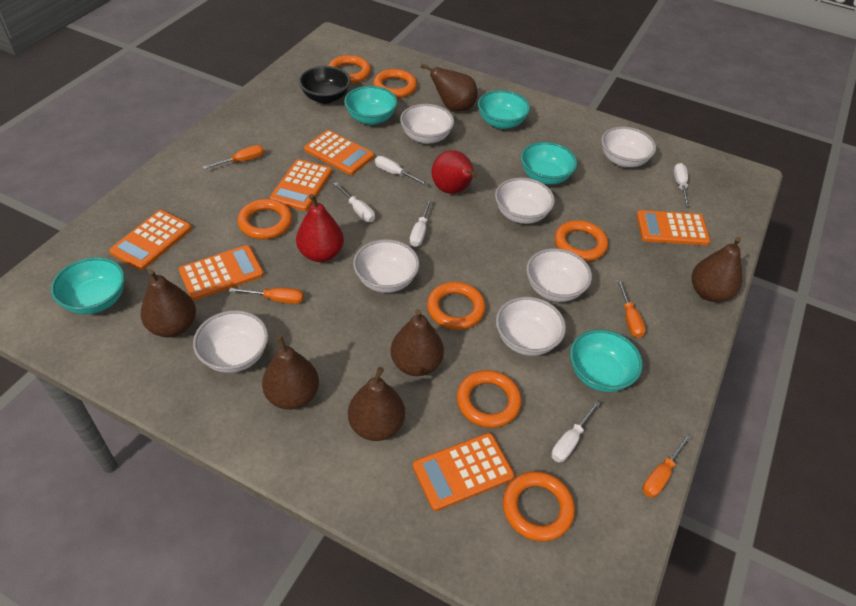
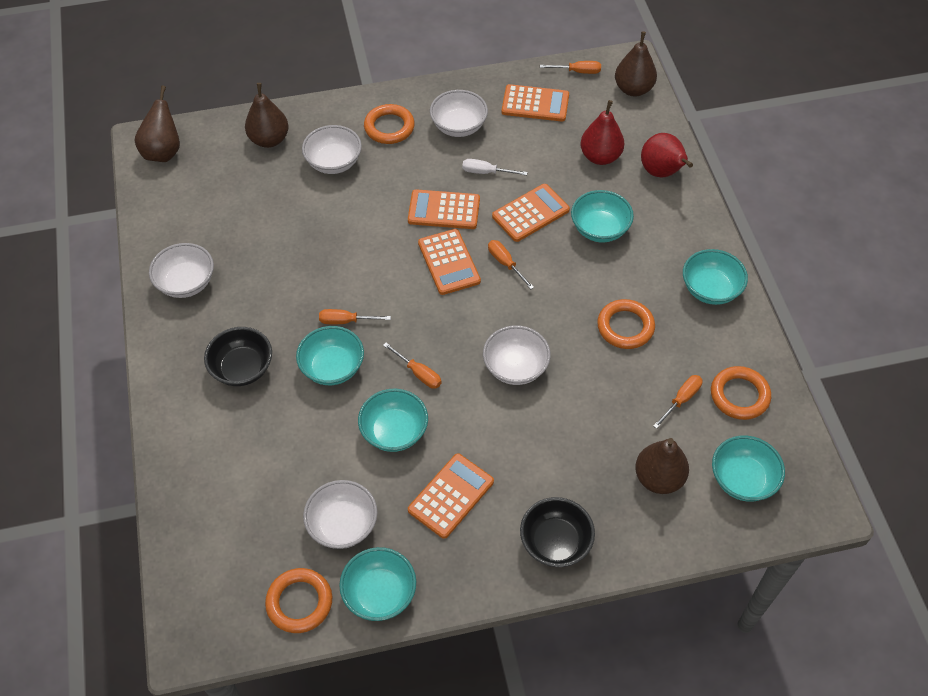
black bowl: [299,66,351,104] = 1 -> [204,327,272,386] [520,497,595,567] = 2
brown pear: [141,269,196,337] [262,335,319,410] [348,367,405,441] [391,309,444,376] [421,64,478,112] [692,237,742,302] = 6 -> [135,86,180,162] [245,83,289,148] [615,31,657,96] [635,438,689,494] = 4
orange calculator: [109,210,192,270] [179,245,264,300] [269,159,332,211] [304,130,374,175] [413,433,515,511] [636,210,710,245] = 6 -> [408,189,480,229] [408,453,494,539] [418,229,481,295] [492,184,570,242] [501,84,569,121] = 5
orange ring: [237,199,292,239] [328,55,371,83] [373,69,417,98] [427,282,486,330] [457,370,522,428] [503,471,575,542] [554,220,608,261] = 7 -> [265,568,332,633] [364,104,415,144] [597,299,655,349] [711,366,771,420] = 4
orange screwdriver: [203,145,264,169] [229,288,303,304] [617,279,646,338] [642,434,691,498] = 4 -> [319,309,391,324] [383,343,441,389] [488,240,534,289] [540,61,601,74] [653,375,703,429] = 5
turquoise bowl: [51,257,125,314] [344,86,398,125] [478,90,530,129] [521,142,577,185] [570,330,643,392] = 5 -> [296,326,364,385] [339,547,416,621] [358,389,428,452] [571,190,634,242] [683,249,748,305] [712,435,785,502] = 6
white bowl: [193,310,268,373] [353,239,420,293] [400,104,454,144] [495,177,555,224] [496,297,566,356] [526,248,592,302] [601,126,656,167] = 7 -> [149,243,214,298] [302,125,362,174] [303,480,378,549] [430,90,488,137] [483,325,551,385] = 5
white screwdriver: [333,182,375,222] [375,156,428,185] [410,199,432,247] [551,401,601,463] [674,163,690,206] = 5 -> [462,159,528,175] = 1

